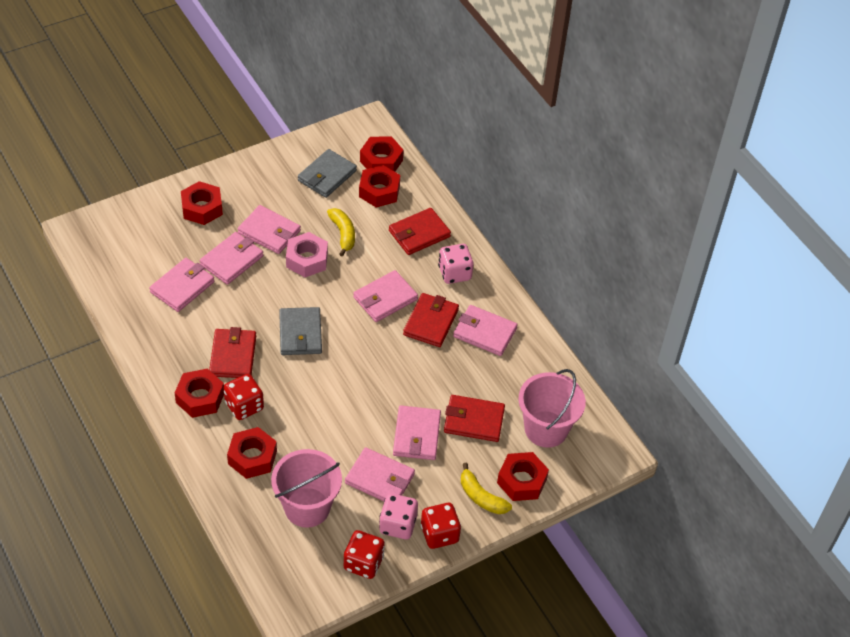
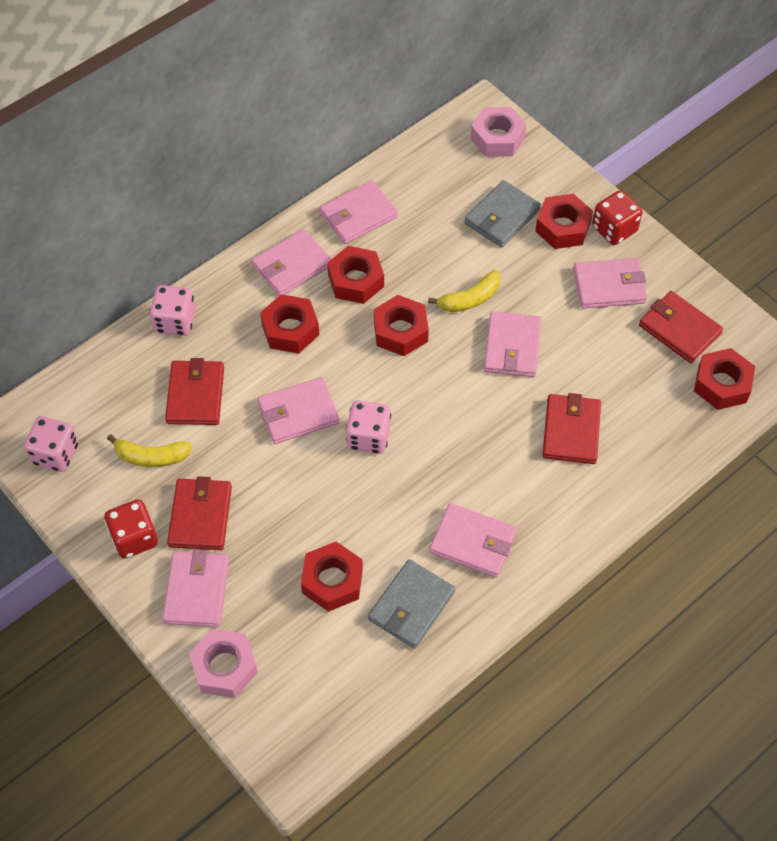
pink bucket: [271,449,342,528] [519,369,586,448] = 2 -> none = 0
pink dice: [379,493,418,539] [438,244,473,284] = 2 -> [24,416,79,472] [149,285,196,336] [345,400,391,454] = 3
pink nut: [286,232,328,277] = 1 -> [189,629,258,698] [470,107,527,157] = 2
red dice: [224,374,264,420] [344,530,385,579] [421,503,461,549] = 3 -> [104,499,158,559] [592,190,643,245] = 2

